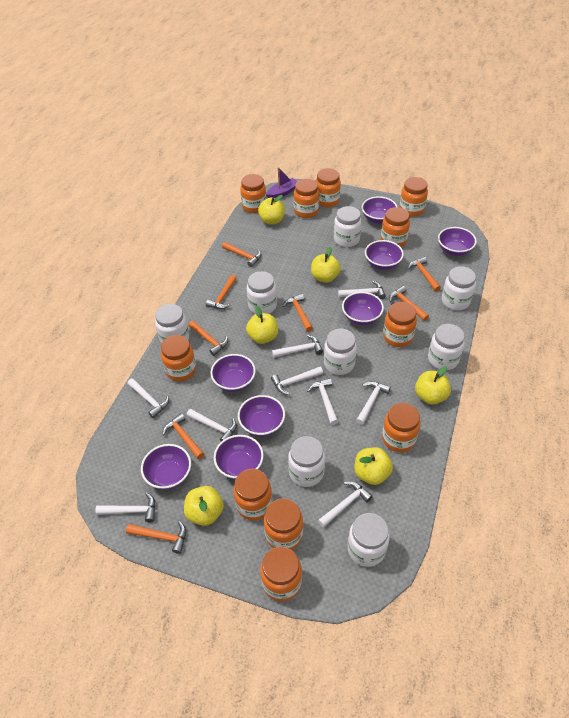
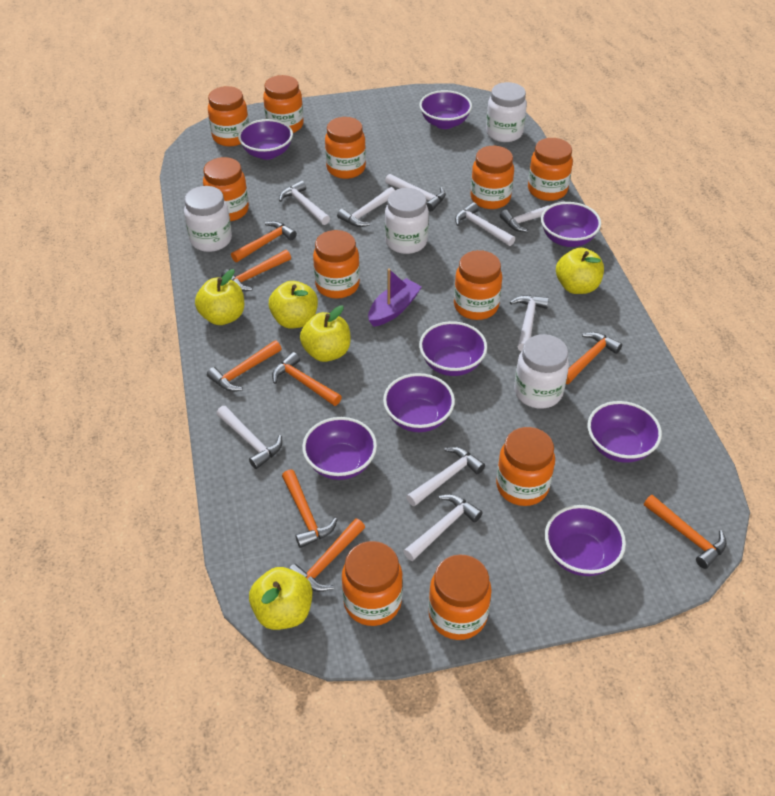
white jar: [155,304,189,344] [247,271,277,314] [288,436,325,487] [324,329,357,375] [334,206,362,247] [348,513,390,567] [428,324,465,370] [442,266,476,310] = 8 -> [184,186,232,252] [385,188,429,254] [486,82,527,142] [514,334,569,409] = 4
yellow apple: [184,486,224,526] [246,306,278,344] [258,195,285,225] [311,247,341,283] [354,447,393,485] [415,366,451,404] = 6 -> [195,269,244,325] [249,567,312,630] [269,281,318,329] [300,305,350,362] [556,248,604,294] = 5

